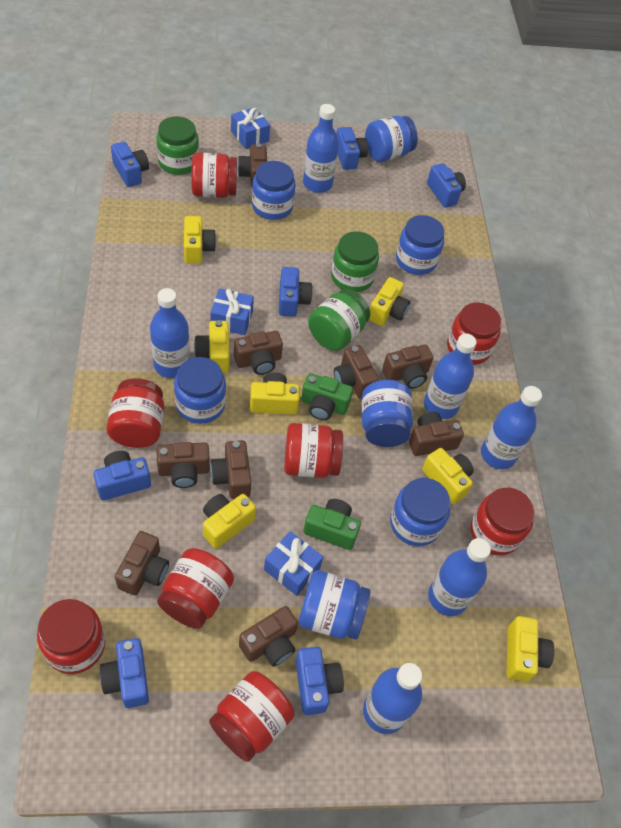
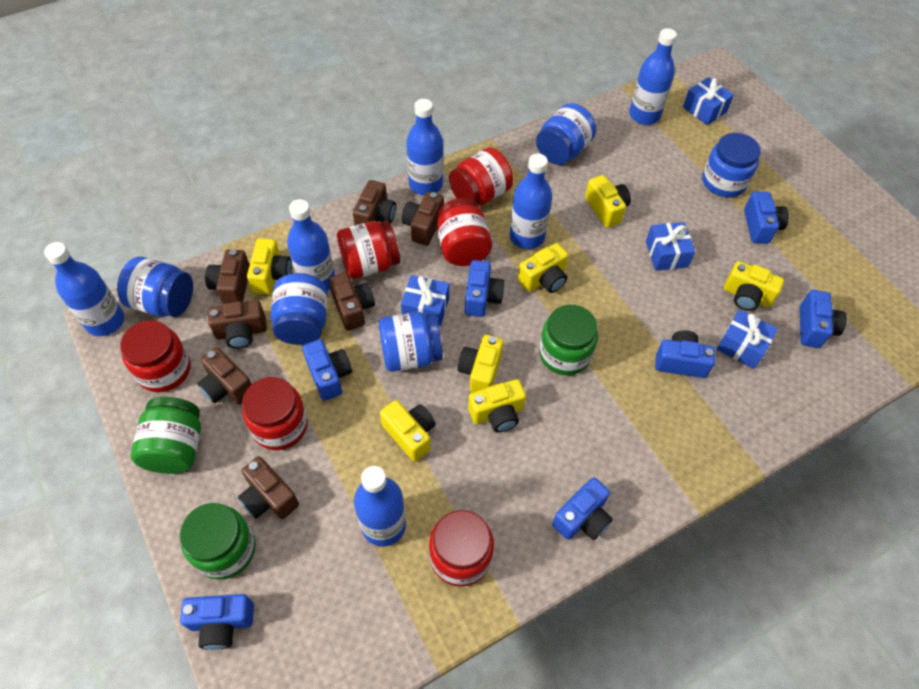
blue gift: [211,288,254,335] [231,107,270,149] [264,531,323,596] = 3 -> [401,275,449,327] [646,222,695,271] [683,77,734,125] [717,310,778,369] = 4
blue jar: [174,357,226,424] [252,161,296,220] [299,570,371,640] [362,380,413,447] [365,116,418,162] [390,478,451,546] [396,215,444,275] = 7 -> [117,257,193,317] [271,273,327,345] [379,312,443,372] [536,103,596,165] [702,133,761,197] = 5
brown camera: [115,531,169,596] [157,442,210,488] [210,440,251,499] [234,331,283,375] [237,143,267,187] [239,606,298,667] [334,345,379,399] [382,345,433,389] [409,412,464,456] = 9 -> [198,347,252,405] [205,249,250,304] [208,301,267,349] [238,456,299,519] [329,272,375,331] [353,180,396,225] [402,192,444,246] = 7
green camera: [301,373,353,420] [303,499,361,550] = 2 -> none = 0
red jar: [37,599,106,674] [106,378,164,448] [157,548,234,629] [191,152,237,198] [209,671,295,762] [284,423,343,478] [447,303,501,365] [471,488,535,556] = 8 -> [120,320,191,392] [242,377,308,450] [337,221,400,279] [429,510,494,587] [437,198,492,266] [449,147,513,206] = 6

